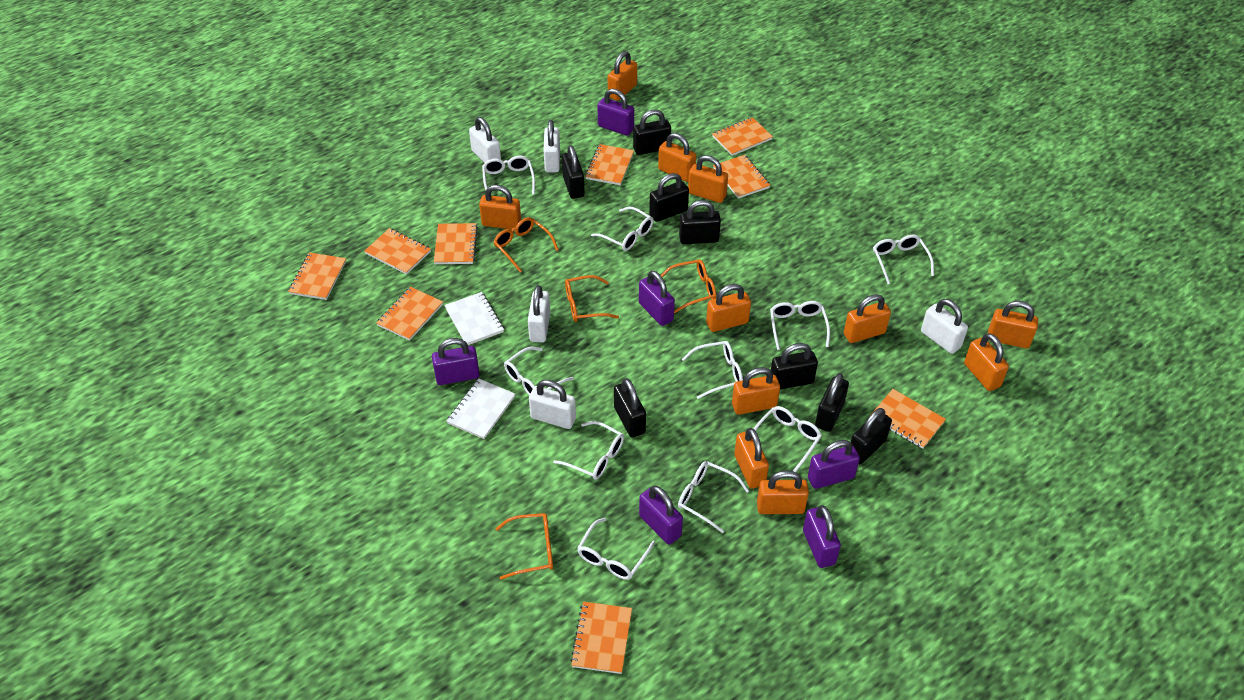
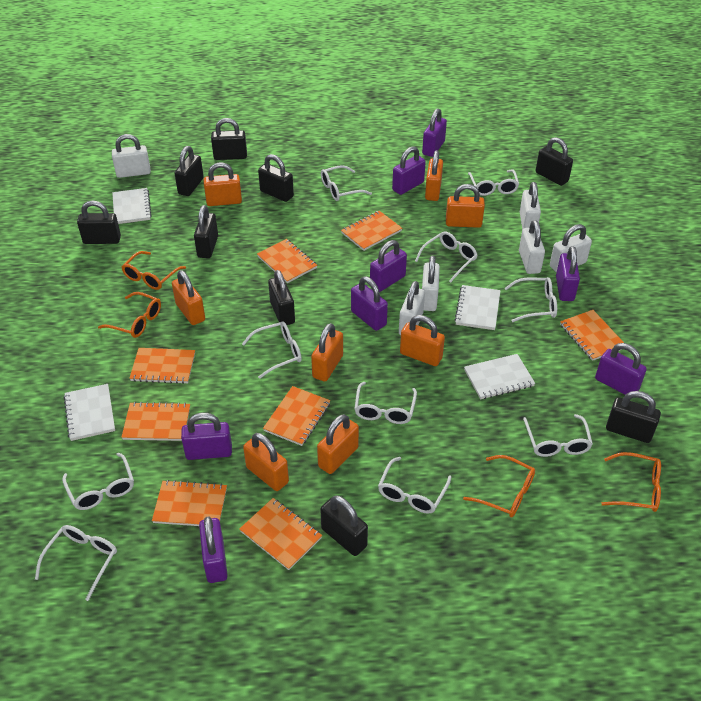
black padlock: [562,145,585,199] [614,378,646,437] [633,110,671,155] [649,173,689,222] [679,200,721,244] [771,343,818,389] [815,373,849,432] [851,408,892,464] = 8 -> [77,201,121,244] [174,146,204,196] [194,205,218,258] [211,118,247,160] [258,154,294,202] [268,270,295,325] [320,496,368,556] [536,137,573,186] [606,391,661,443] = 9
orange notebook: [288,252,346,300] [364,228,431,274] [376,287,443,341] [434,223,478,264] [570,602,632,674] [585,144,634,185] [712,117,773,156] [713,155,770,199] [872,389,946,449] = 9 -> [121,402,190,441] [129,348,195,384] [152,480,227,526] [239,498,322,570] [257,239,317,283] [263,386,330,446] [341,211,402,251] [560,310,624,361] = 8
orange padlock: [479,185,521,229] [608,51,637,101] [658,133,696,182] [688,155,728,203] [706,284,751,332] [732,367,780,415] [734,428,769,489] [757,471,809,514] [844,294,891,343] [964,333,1009,391] [988,301,1038,349] = 11 -> [172,270,205,325] [204,162,242,206] [243,433,289,491] [311,323,343,381] [317,414,359,474] [400,315,445,366] [425,150,443,201] [446,184,485,228] = 8
purple padlock: [432,338,480,385] [597,89,634,136] [639,271,675,326] [639,486,683,544] [803,505,841,568] [808,440,860,489] = 6 -> [181,413,232,460] [199,516,228,583] [351,276,388,331] [370,240,407,292] [392,146,426,195] [422,108,447,157] [556,246,580,301] [595,343,647,395] = 8
white notebook: [444,292,504,345] [447,379,515,439] = 2 -> [64,384,115,441] [112,188,152,224] [454,285,501,330] [464,354,535,399] = 4
white padlock: [469,117,501,163] [528,285,550,342] [529,380,576,429] [544,120,560,173] [921,299,968,354] = 5 -> [112,134,151,178] [399,281,425,335] [422,256,440,311] [519,220,545,274] [520,182,541,230] [550,224,592,273] = 6

